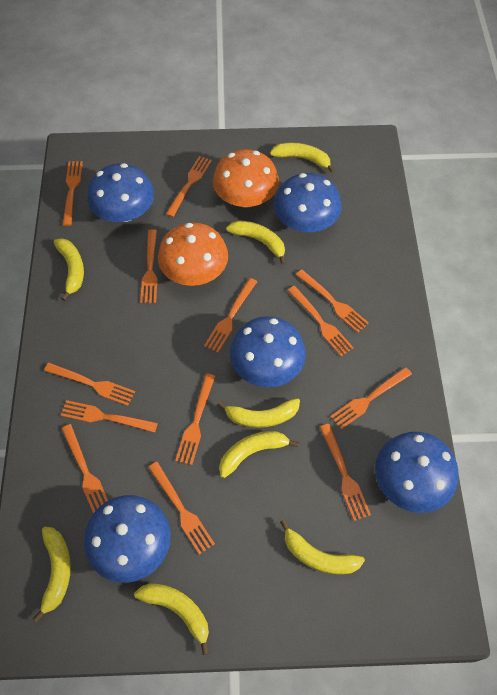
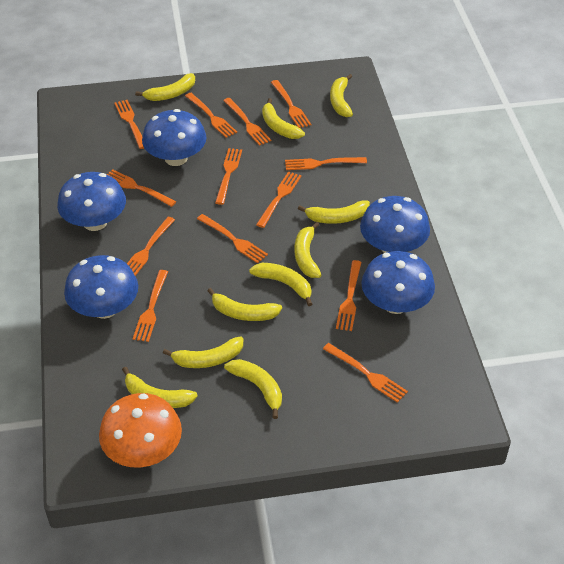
orange mushroom: [158,223,228,286] [213,149,279,208] = 2 -> [99,393,182,468] = 1
yellow banana: [33,527,71,622] [54,238,84,301] [134,583,209,655] [217,398,300,428] [219,431,299,478] [226,220,286,265] [270,142,335,173] [280,519,365,575] = 8 -> [122,367,198,408] [135,73,195,101] [163,336,243,368] [207,288,282,321] [224,359,282,419] [249,263,312,306] [262,98,305,139] [295,222,321,278] [298,200,370,224] [330,74,353,117] = 10

